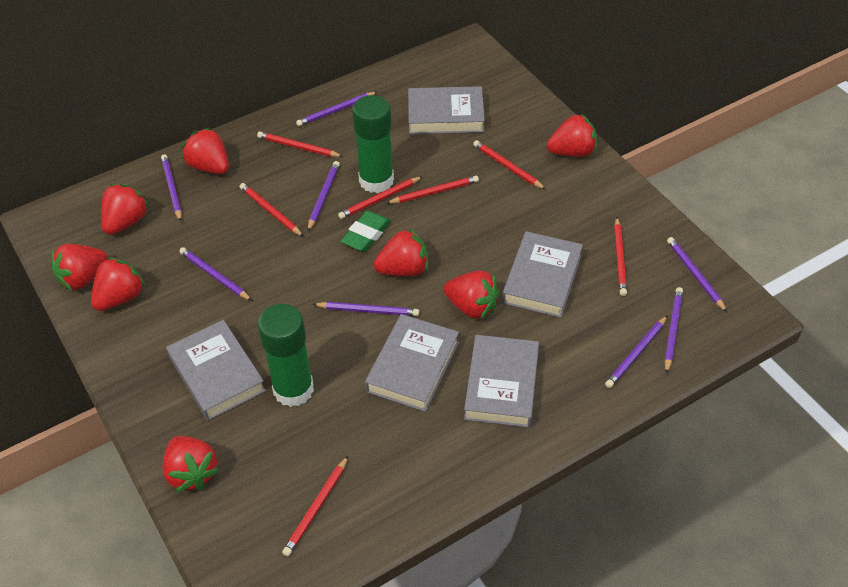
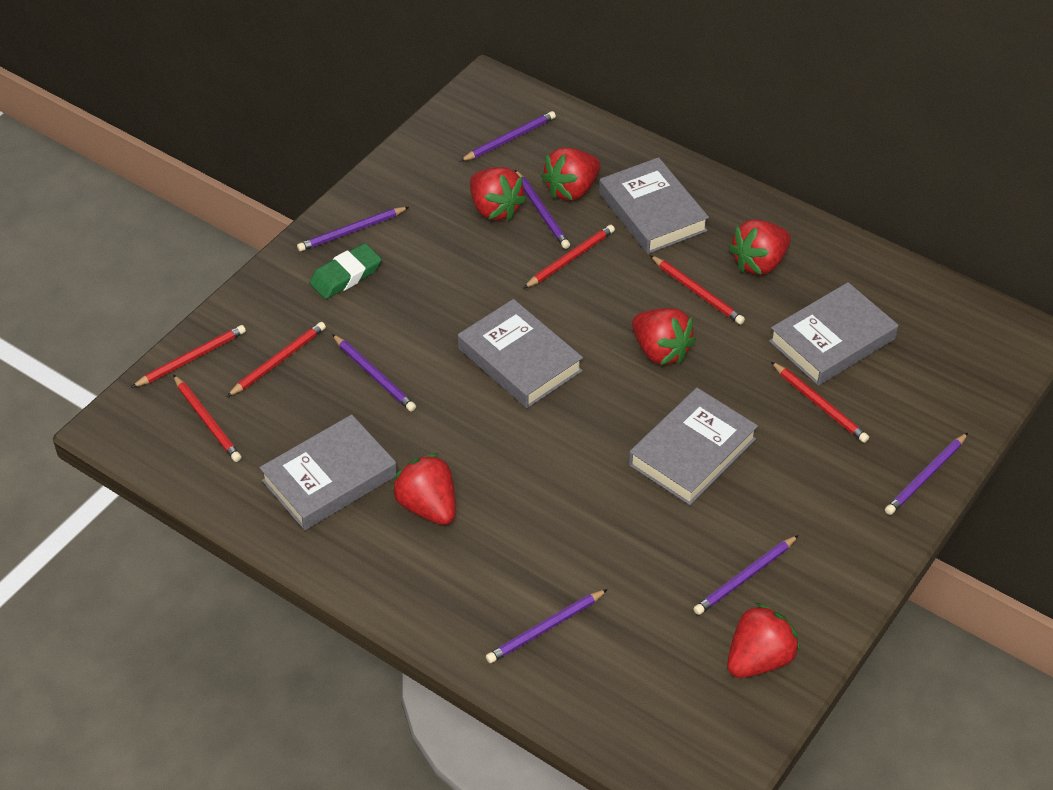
green glue stick: [258,304,314,407] [352,95,394,193] = 2 -> none = 0
purple pencil: [161,154,182,222] [179,247,252,301] [296,92,377,126] [308,161,340,231] [313,302,419,316] [605,315,668,388] [664,287,683,374] [667,237,727,312] = 8 -> [297,207,409,251] [332,334,416,412] [460,111,556,161] [486,589,608,663] [515,170,570,249] [693,535,799,615] [885,433,968,515] = 7
red pencil: [240,183,304,237] [257,132,343,157] [282,456,348,556] [338,176,423,219] [387,176,479,204] [473,140,546,190] [614,217,627,296] = 7 -> [131,325,246,388] [173,375,241,462] [227,322,326,397] [523,225,615,289] [650,255,745,324] [771,362,869,443] = 6
red strawberry: [51,244,108,290] [91,257,145,311] [101,184,149,235] [162,436,219,492] [182,128,229,174] [374,229,428,276] [444,271,499,320] [547,114,597,157] = 8 -> [391,454,456,525] [470,167,527,221] [541,147,600,201] [632,308,696,365] [727,603,800,678] [729,220,791,275] = 6

